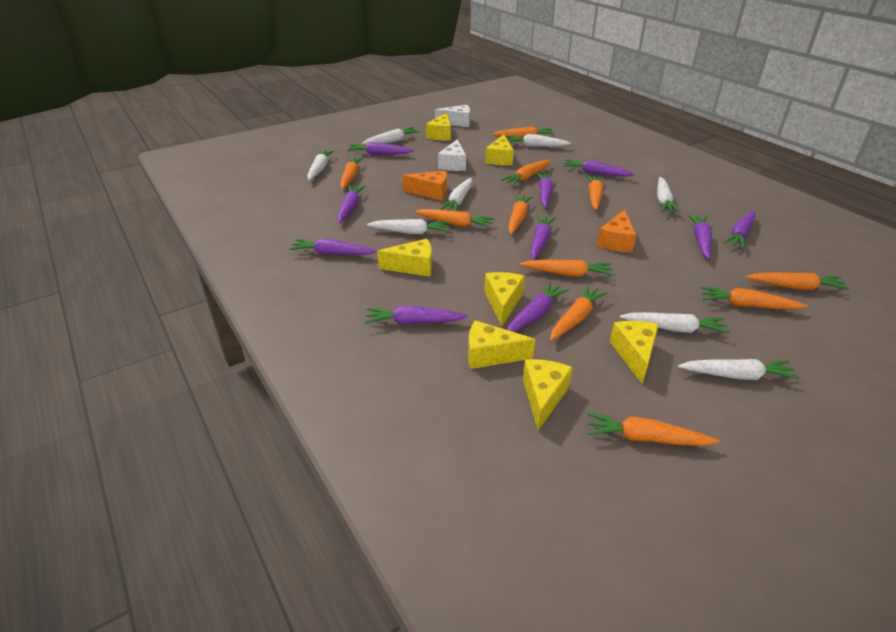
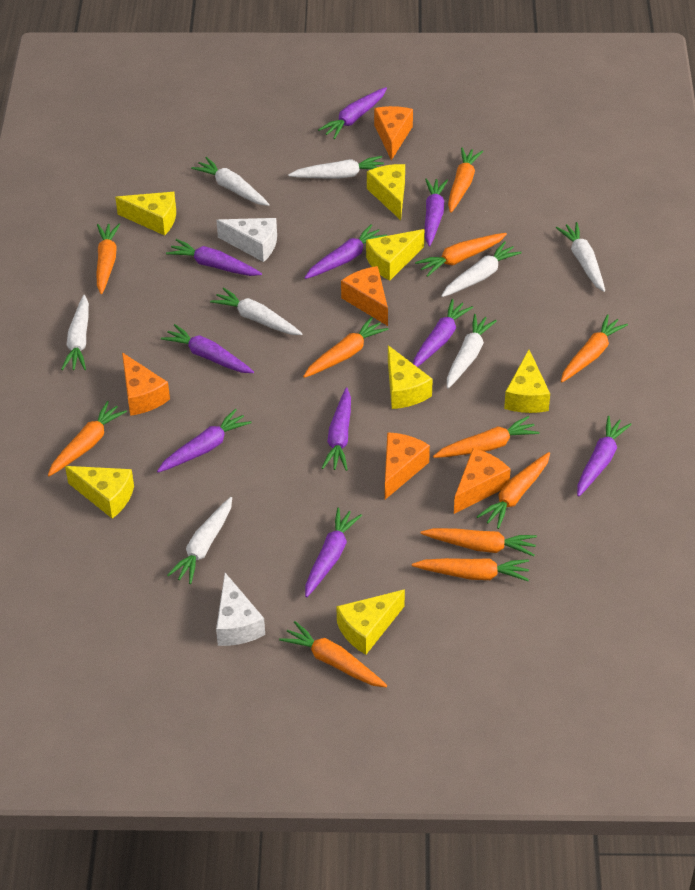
orange cheese: [403,171,447,200] [597,209,636,252] = 2 -> [122,352,170,416] [341,266,388,326] [374,106,413,160] [385,432,430,499] [454,448,511,514] = 5

